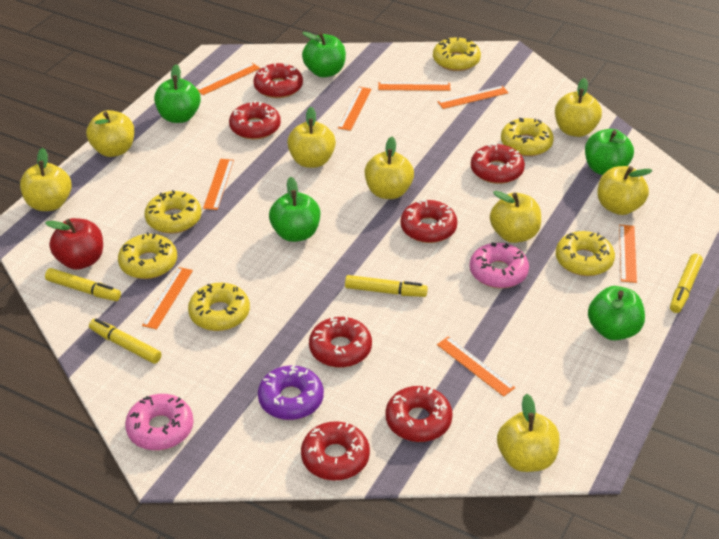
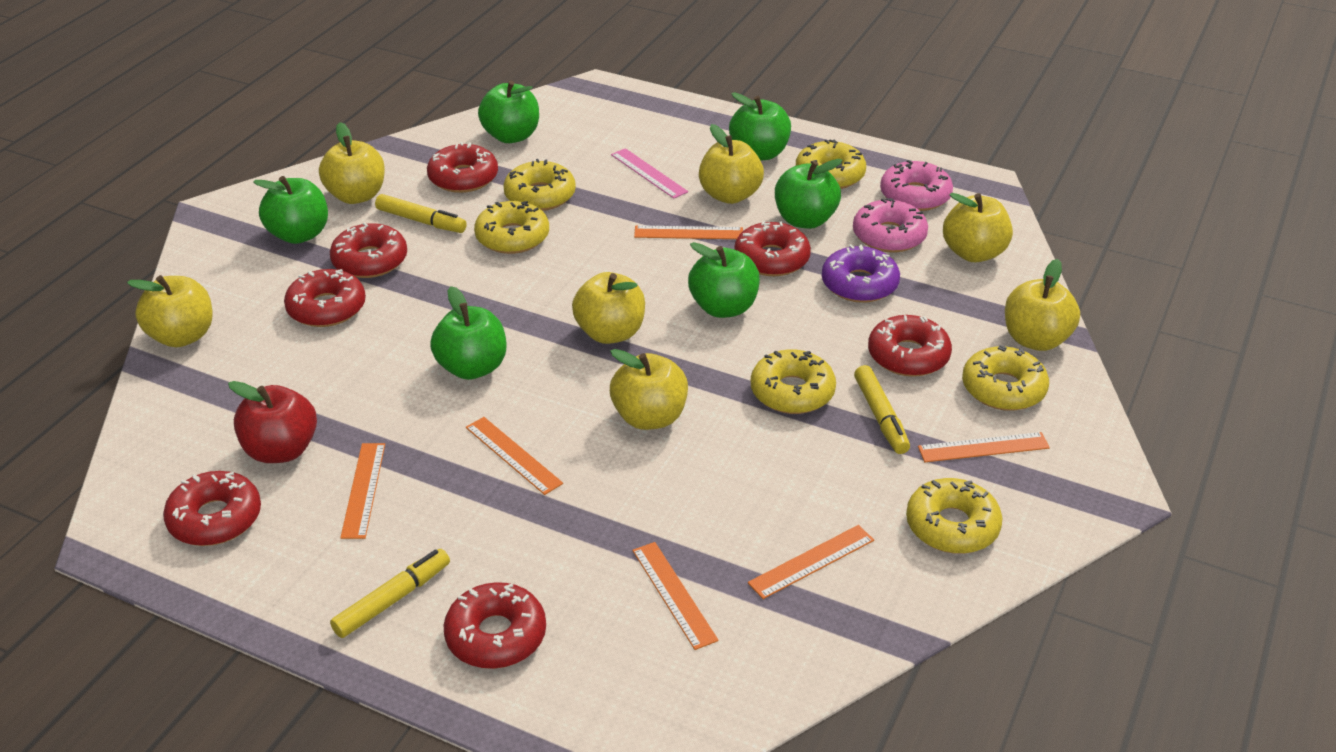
green apple: [154,64,201,123] [269,177,320,242] [302,32,346,77] [585,129,634,175] [588,286,645,340] = 5 -> [253,176,328,244] [430,286,506,380] [478,81,539,143] [688,242,760,318] [729,92,791,161] [775,159,843,229] = 6
orange ruler: [142,267,193,330] [197,63,260,95] [203,159,234,210] [338,87,372,131] [378,82,450,91] [437,86,508,109] [437,336,515,397] [619,225,637,283] = 8 -> [340,443,385,539] [466,417,563,495] [632,542,719,650] [634,225,743,239] [748,525,874,599] [918,432,1050,462] = 6
pink ruler: none = 0 -> [611,148,688,199] = 1
yellow apple: [20,148,72,211] [86,110,135,157] [287,107,336,168] [365,137,414,199] [490,191,541,243] [497,394,560,472] [555,78,602,137] [598,166,652,215] = 8 -> [127,275,213,347] [319,122,385,204] [572,272,645,344] [610,349,688,430] [699,124,764,204] [943,193,1013,262] [1005,259,1080,351] = 7
yellow marker: [45,268,121,301] [89,319,161,364] [345,275,428,297] [670,254,703,313] = 4 -> [330,549,450,638] [375,194,467,233] [854,365,910,454] = 3

